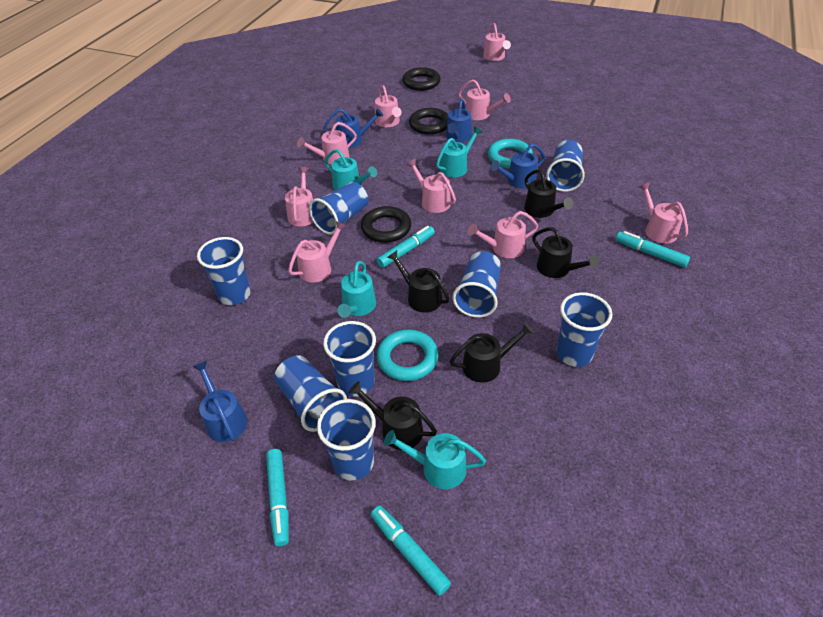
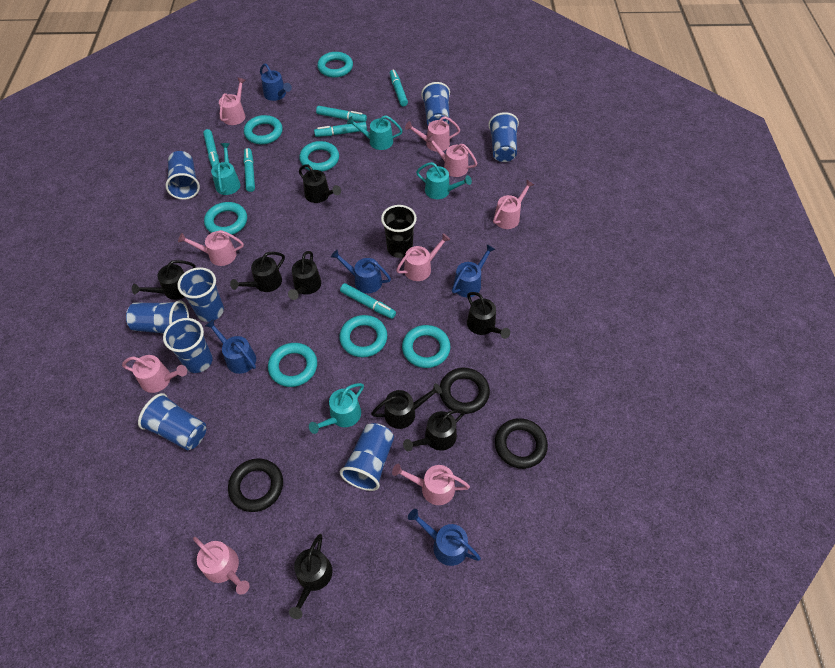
black cup: none = 0 -> [381,205,417,258] = 1
black watering can: [349,381,437,450] [387,250,450,313] [450,322,534,383] [524,170,573,218] [532,227,599,278] = 5 -> [132,260,196,300] [230,252,285,292] [288,251,321,300] [289,534,332,619] [299,164,341,203] [371,383,442,429] [403,409,465,452] [467,292,510,339] = 8
blue watering can: [193,361,247,442] [323,108,383,148] [446,99,472,142] [490,144,545,189] = 4 -> [205,319,256,374] [260,64,292,101] [331,249,391,293] [408,509,481,566] [452,244,496,297] = 5
turquoise marker: [266,449,289,546] [371,506,451,596] [377,226,435,268] [616,231,690,267] = 4 -> [203,129,219,168] [244,148,255,192] [314,122,367,137] [316,106,367,122] [340,283,396,319] [390,70,408,106] = 6
turquoise ring: [377,330,438,381] [488,139,533,169] = 2 -> [204,202,247,235] [244,115,283,144] [268,343,317,387] [299,141,339,172] [317,52,353,78] [339,315,387,357] [402,325,450,368] = 7

